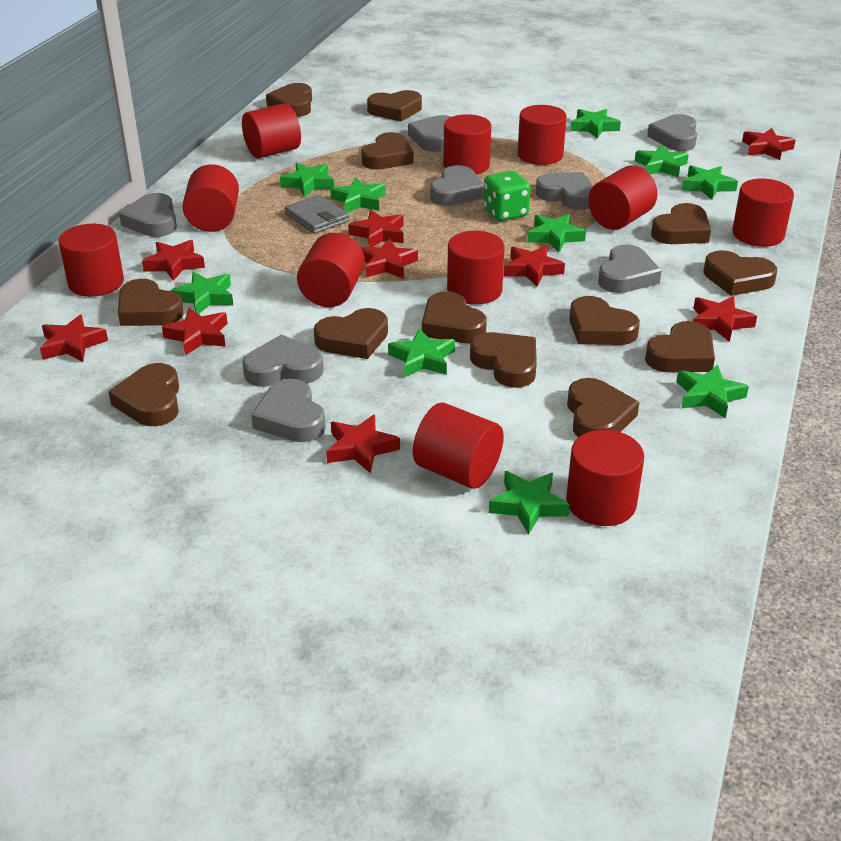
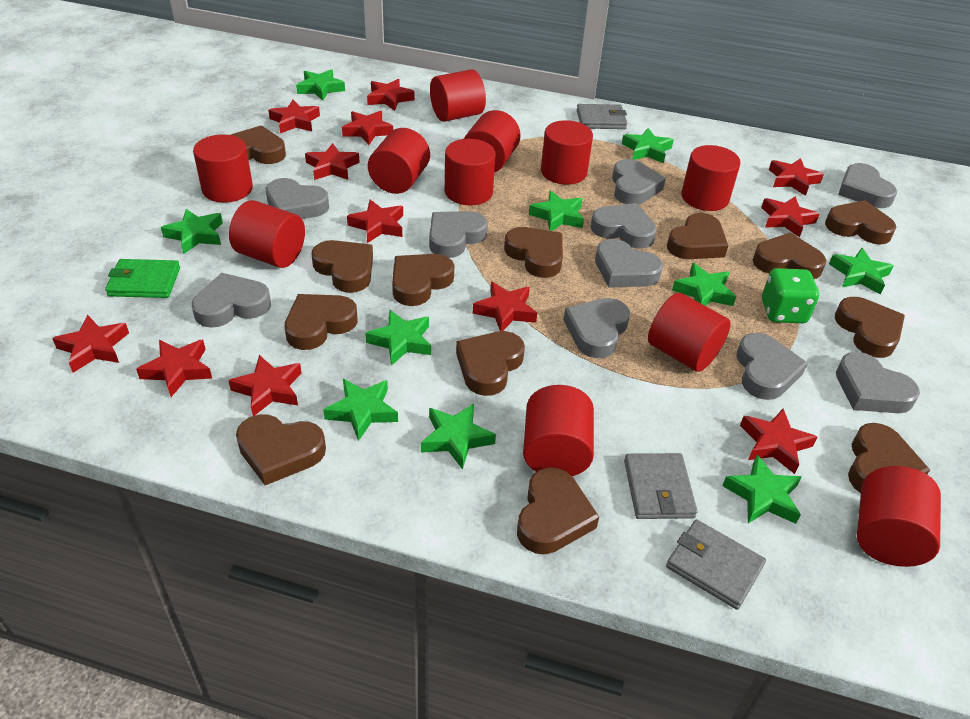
green wallet: none = 0 -> [105,259,180,298] = 1
grey heart: [119,193,177,237] [242,335,324,387] [251,379,326,442] [408,115,451,152] [430,165,484,206] [536,172,593,210] [598,245,662,293] [647,114,697,151] = 8 -> [192,273,271,328] [266,178,329,219] [429,211,488,258] [564,298,630,358] [590,203,657,249] [595,239,663,287] [612,159,666,205] [736,333,808,400] [836,352,920,413] [838,163,897,208] = 10
grey wallet: [285,195,350,234] = 1 -> [577,104,627,129] [624,453,697,519] [666,520,766,610] = 3
red star: [40,314,108,362] [142,240,205,281] [162,308,228,356] [326,414,400,473] [348,210,404,247] [361,238,418,279] [504,245,565,287] [693,296,757,342] [742,128,796,160] = 9 -> [52,315,129,373] [136,339,212,397] [228,355,302,416] [268,100,320,134] [305,143,360,180] [342,111,393,145] [347,199,403,243] [367,79,415,111] [473,282,537,331] [740,409,818,474] [761,196,819,237] [769,158,824,196] = 12

